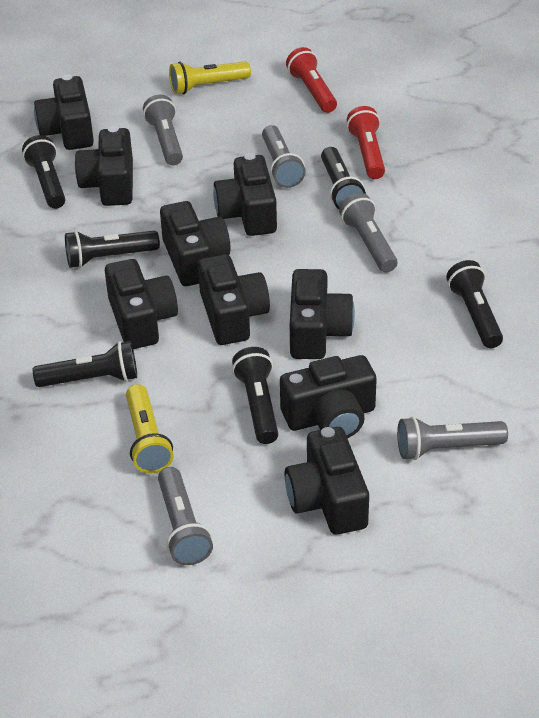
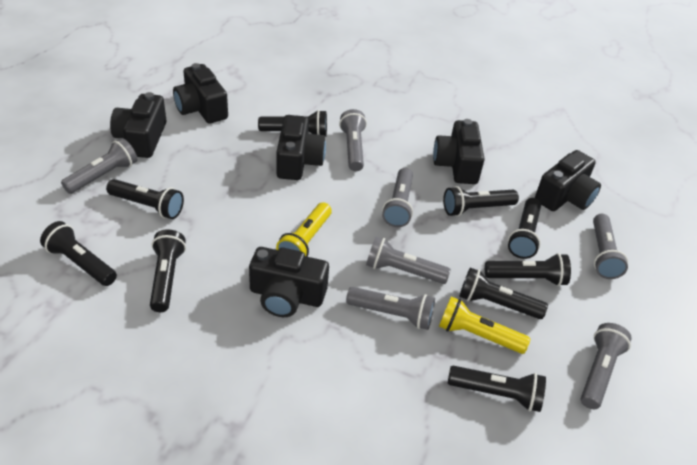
black camera: [34,75,94,150] [75,126,133,206] [105,259,178,349] [160,201,231,286] [198,255,270,345] [213,153,277,236] [280,355,377,438] [285,427,369,535] [290,269,355,359] = 9 -> [110,92,167,158] [173,63,228,123] [249,247,329,317] [276,115,326,180] [433,119,485,184] [535,150,601,211] = 6
black flashlight: [22,135,65,209] [33,341,137,387] [65,231,160,268] [232,347,278,444] [321,147,366,209] [446,260,503,348] = 6 -> [40,221,117,286] [106,179,184,219] [150,229,186,312] [258,110,327,137] [443,186,519,216] [448,366,546,412] [459,268,548,319] [485,253,571,286] [508,198,541,259] = 9
grey flashlight: [143,94,183,165] [158,467,213,565] [262,125,306,188] [339,193,398,272] [397,416,508,460] = 5 -> [61,138,137,194] [339,109,367,171] [346,287,435,330] [366,237,451,284] [382,168,413,227] [581,323,631,409] [593,214,628,279] = 7
red flashlight: [286,47,337,113] [347,106,385,179] = 2 -> none = 0

